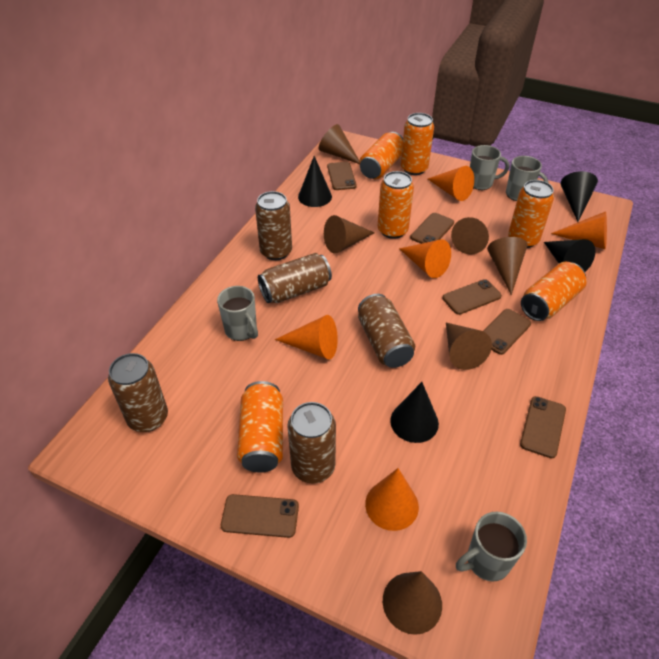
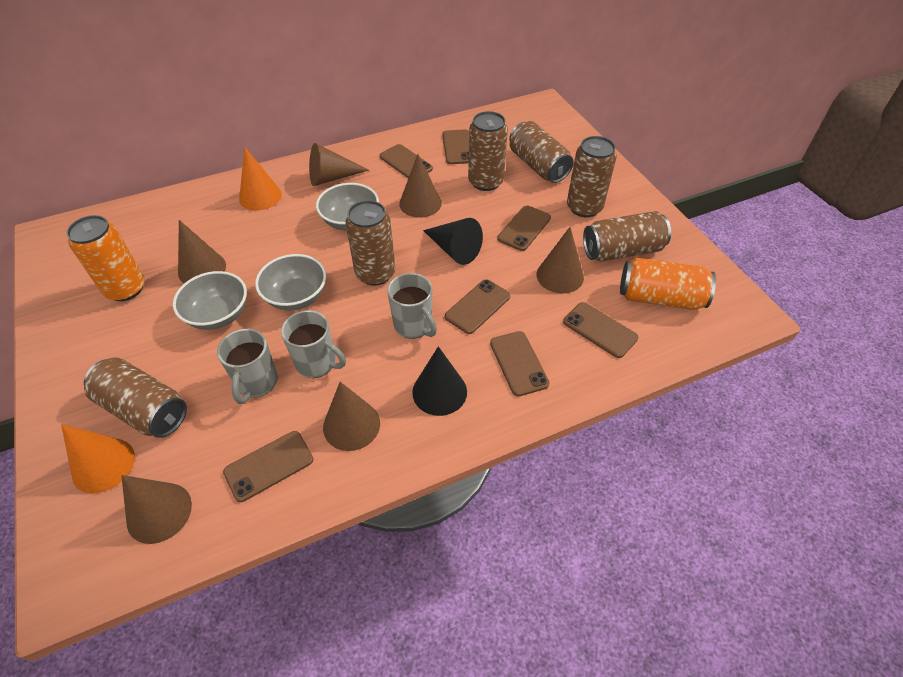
black cone: [298,156,332,207] [390,382,439,443] [544,239,595,272] [561,171,598,222] = 4 -> [412,346,467,416] [423,218,483,265] = 2
brown can: [108,353,168,432] [255,191,292,260] [258,253,332,303] [287,402,336,484] [358,294,415,368] = 5 -> [84,358,187,438] [345,200,395,286] [468,111,508,191] [509,121,574,183] [567,136,617,217] [583,211,671,262] = 6
brown phone: [221,494,299,538] [327,162,357,190] [410,213,454,244] [442,279,502,315] [483,309,531,355] [520,396,566,458] = 6 -> [223,431,313,502] [380,144,433,178] [442,129,469,164] [445,279,510,334] [490,331,550,396] [497,205,551,251] [563,302,638,358] = 7
grey bowl: none = 0 -> [173,271,247,330] [255,254,326,311] [316,183,379,230] = 3
grey mug: [217,286,258,341] [456,512,527,582] [470,145,509,190] [506,156,549,201] = 4 -> [217,329,278,404] [281,310,346,378] [387,273,437,339] = 3
orange can: [237,381,283,473] [359,132,403,179] [378,171,414,239] [401,113,434,175] [508,180,554,248] [521,262,587,321] = 6 -> [66,215,145,301] [620,258,716,310] = 2
orange cone: [275,315,338,360] [365,468,419,531] [399,239,451,278] [428,166,474,201] [551,211,607,249] = 5 -> [61,424,135,494] [239,147,282,211] = 2

